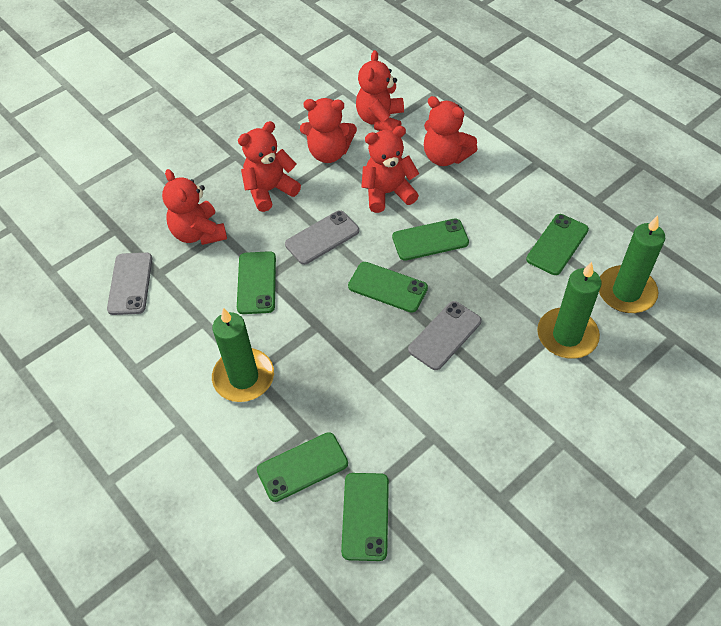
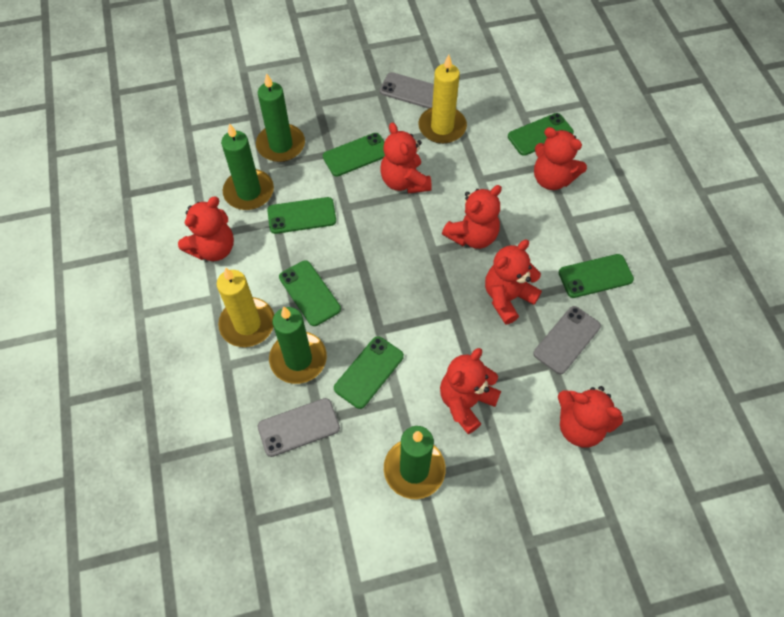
green candle: [212,308,274,402] [537,262,601,359] [599,215,665,313] = 3 -> [221,123,274,210] [256,73,305,162] [269,307,327,384] [384,426,446,499] = 4
red teddy bear: [162,169,227,245] [238,121,301,212] [300,98,357,163] [356,50,404,131] [361,126,419,213] [424,96,477,166] = 6 -> [178,196,234,261] [380,122,432,193] [440,348,501,434] [442,185,502,249] [485,240,542,325] [534,127,587,190] [558,386,623,447] = 7
yellow candle: none = 0 -> [217,267,274,347] [418,55,467,144] = 2

